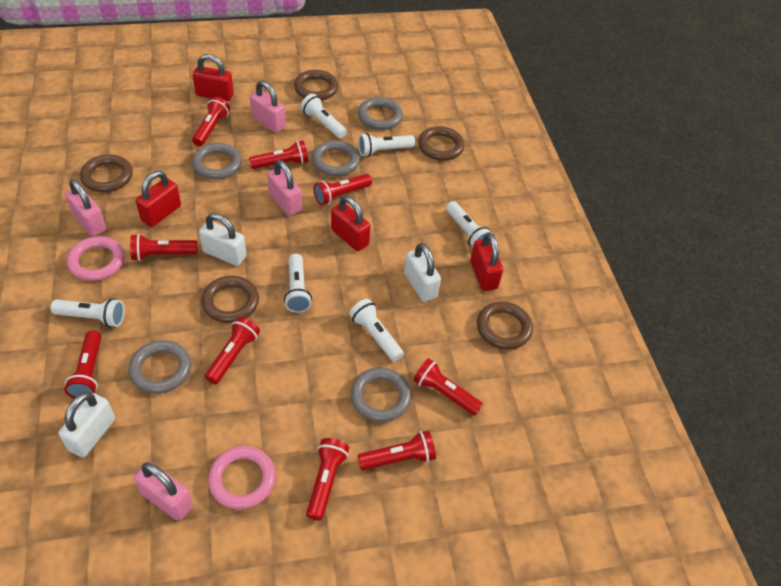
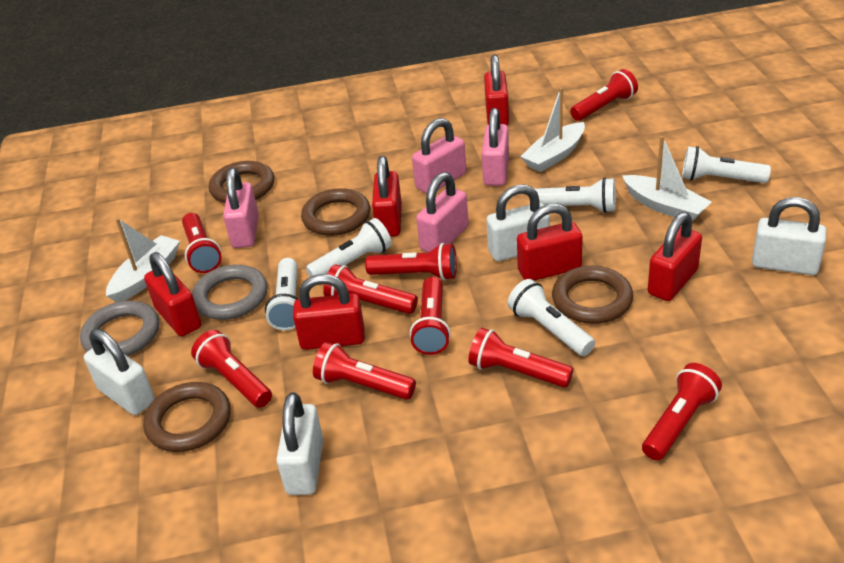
brown ring: [80,154,133,192] [201,276,259,323] [294,70,338,101] [418,126,465,161] [477,302,533,350] = 5 -> [143,382,231,452] [209,161,274,203] [301,188,370,236] [552,266,633,324] = 4
grey ring: [128,340,191,394] [192,143,242,179] [312,140,360,176] [350,367,411,422] [358,97,403,130] = 5 -> [80,301,159,356] [192,265,268,320] = 2
pink ring: [67,236,125,281] [208,446,276,509] = 2 -> none = 0
red padlock: [136,171,181,227] [193,54,234,101] [331,196,371,251] [470,232,503,291] = 4 -> [144,252,201,337] [293,274,365,350] [372,156,402,237] [484,55,509,126] [517,204,583,281] [648,212,702,301] = 6
white boat: none = 0 -> [106,218,180,302] [520,88,585,172] [622,136,712,221] = 3
white flashlight: [50,298,125,327] [284,254,312,313] [300,94,347,138] [349,299,404,362] [358,133,415,157] [446,201,491,248] = 6 -> [265,258,298,330] [306,218,392,277] [508,279,595,356] [535,177,616,213] [682,146,771,183] = 5
white padlock: [59,392,115,457] [199,213,247,266] [404,243,441,302] = 3 -> [84,329,155,415] [276,392,323,495] [486,184,550,261] [752,197,827,275] = 4

